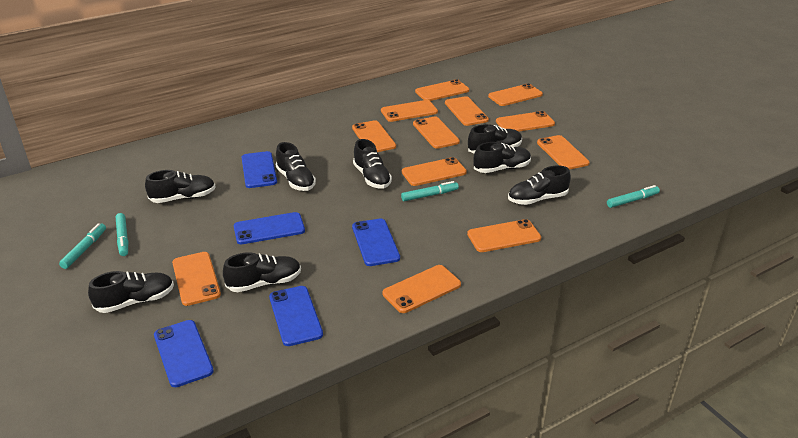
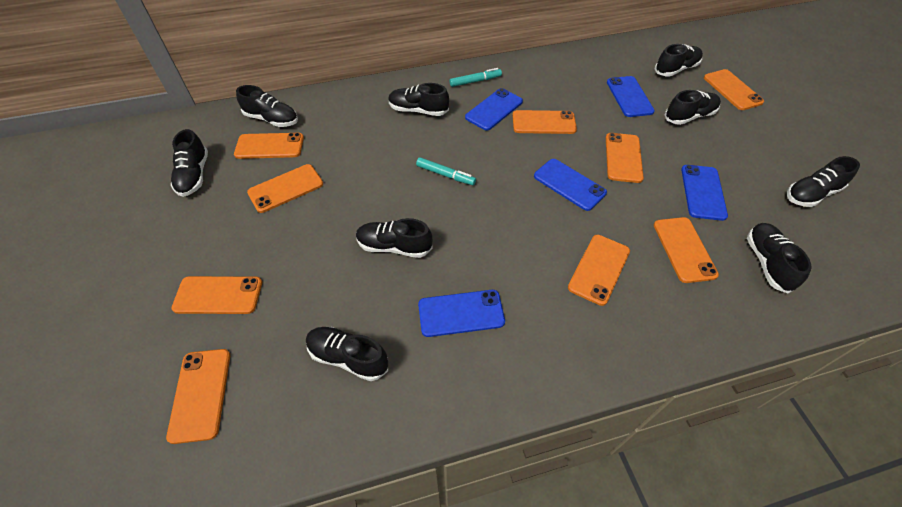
black shoe: [88,271,174,313] [145,170,216,203] [223,252,301,292] [276,142,316,191] [353,139,392,189] [468,124,522,153] [473,142,531,173] [508,166,571,205] = 8 -> [170,129,208,197] [236,85,298,127] [306,327,388,381] [356,218,432,258] [388,83,449,116] [654,44,703,77] [664,90,721,125] [747,223,812,293] [787,156,860,207] = 9
orange phone: [172,252,221,306] [352,120,396,152] [381,100,438,122] [383,265,461,313] [402,157,467,186] [413,116,460,149] [415,79,469,101] [445,96,489,126] [467,219,541,252] [488,83,543,106] [496,111,555,131] [537,135,590,170] = 12 -> [166,349,230,444] [171,276,262,314] [234,133,304,159] [247,164,323,213] [513,110,577,134] [568,235,630,306] [606,133,644,183] [654,217,719,283] [704,69,764,110] = 9
turquoise marker: [59,223,106,269] [116,213,128,256] [401,181,459,201] [607,185,660,208] = 4 -> [416,157,476,185] [450,68,502,87] = 2

